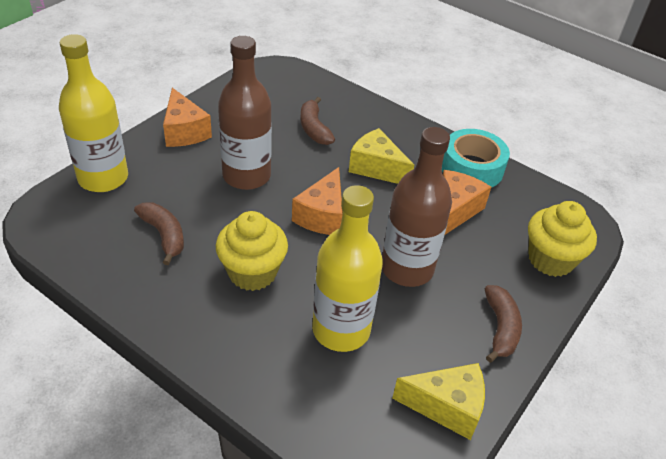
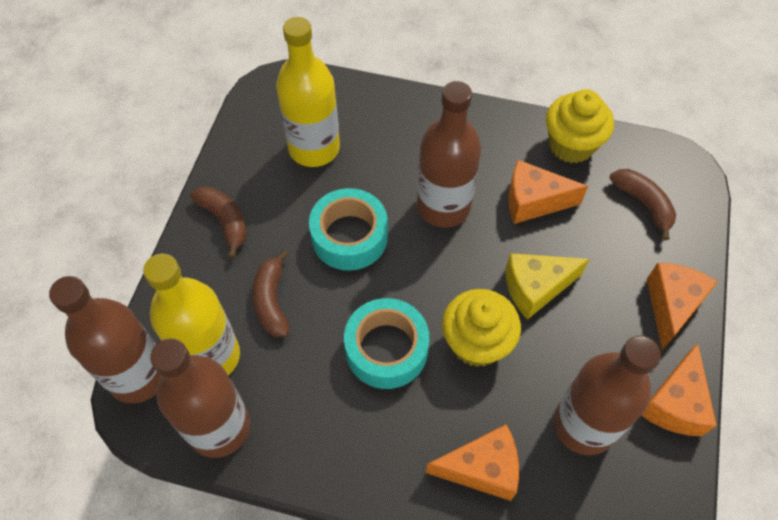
brown bottle: [218,36,272,190] [382,127,452,287] = 2 -> [49,276,161,404] [150,338,250,458] [417,81,481,228] [553,335,661,455] = 4
orange cheese: [163,88,212,147] [292,167,343,235] [443,170,491,235] = 3 -> [426,424,519,501] [508,160,588,224] [641,343,717,436] [647,263,718,350] = 4
turquoise tape: [442,129,510,188] = 1 -> [309,188,388,271] [344,298,429,389] = 2
yellow cheese: [349,128,414,184] [392,363,485,440] = 2 -> [505,253,589,320] = 1

